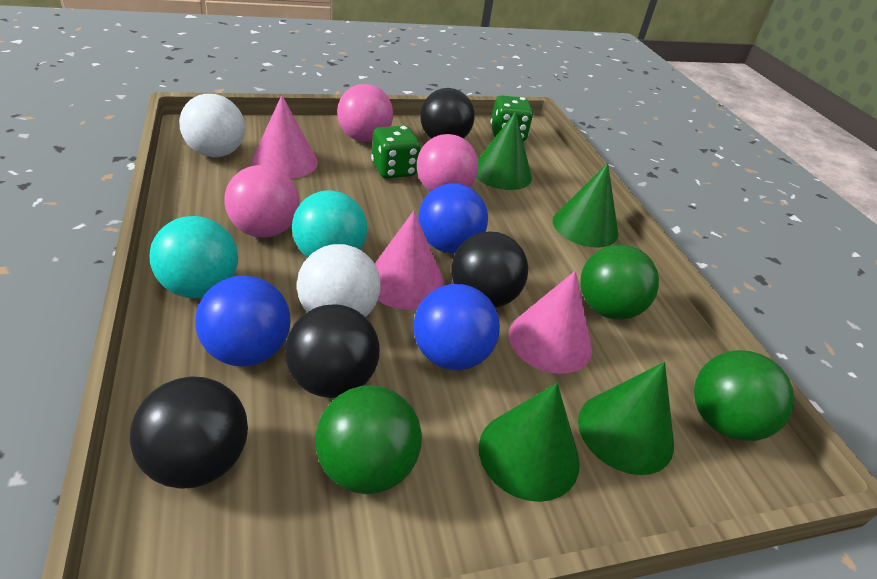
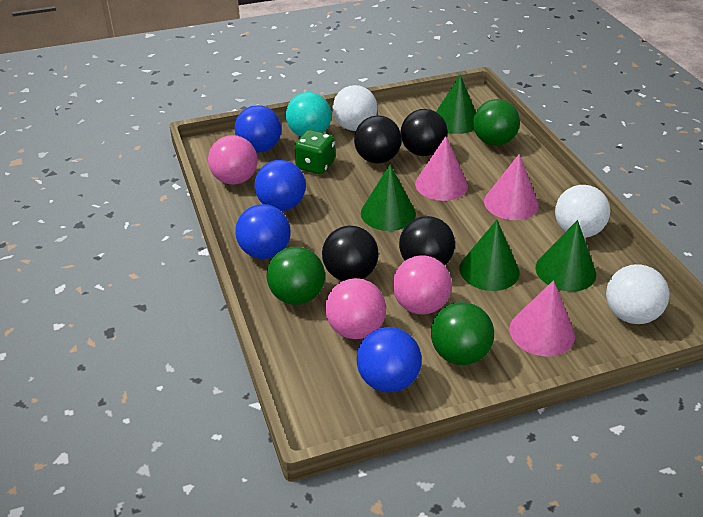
blue ball: [195,276,291,366] [413,284,500,370] [418,183,488,253] = 3 -> [235,105,282,153] [235,204,291,259] [254,160,306,211] [357,327,422,393] = 4
green dice: [371,126,421,179] [491,95,533,141] = 2 -> [295,130,335,174] = 1
turquoise ball: [150,216,238,298] [292,190,367,258] = 2 -> [286,92,331,137] = 1
white ball: [179,94,245,157] [297,244,381,317] = 2 -> [332,85,378,131] [555,185,610,238] [606,264,669,324] = 3

